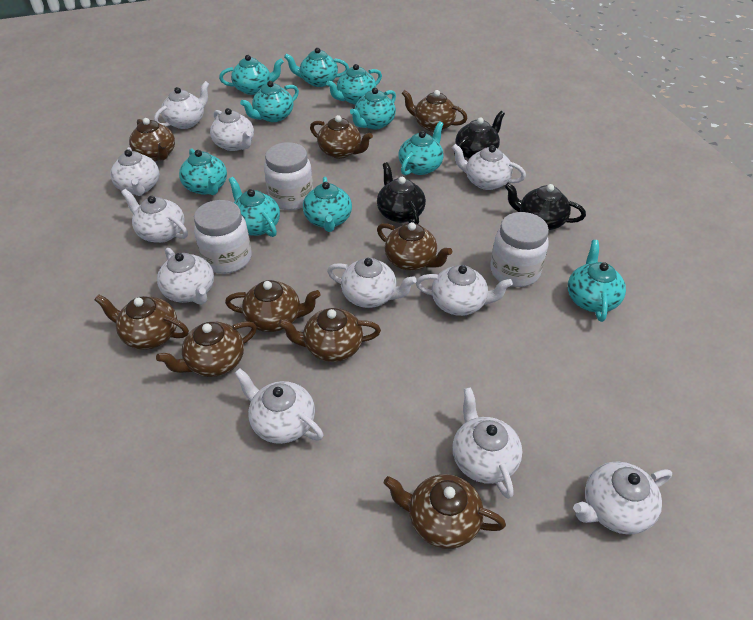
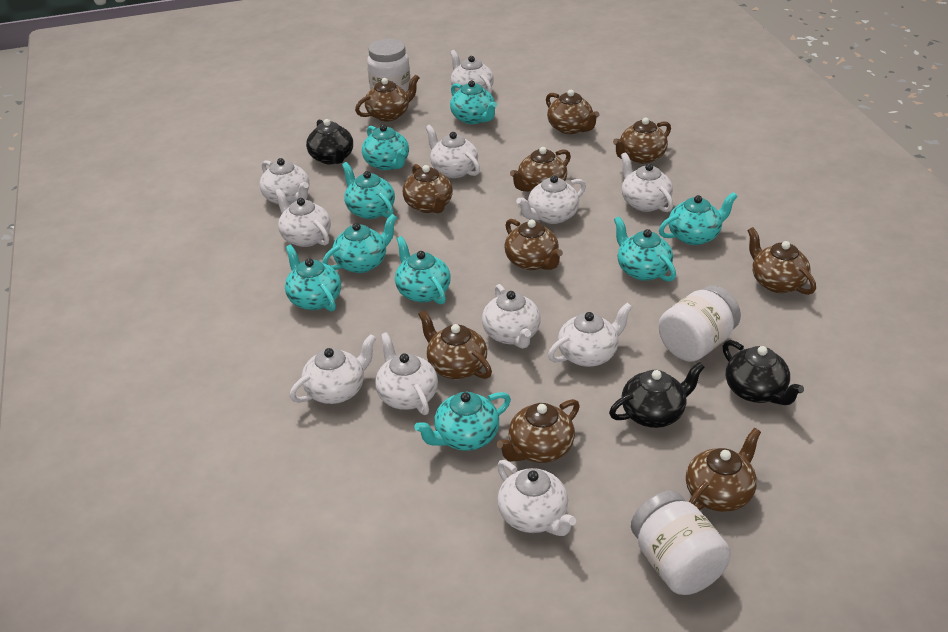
brown teapot: [94,294,189,350] [129,118,175,161] [156,321,257,377] [225,280,321,332] [278,308,381,362] [310,115,373,159] [377,222,452,271] [384,474,506,549] [402,90,467,132] = 9 -> [355,75,419,121] [403,164,453,213] [418,310,492,379] [497,399,580,463] [504,219,563,270] [510,147,571,192] [546,90,600,134] [613,117,671,164] [686,428,761,512] [747,227,816,295] = 10
turquoise teapot: [179,148,227,195] [219,55,284,95] [229,177,280,237] [240,81,299,122] [284,47,349,87] [303,177,352,232] [326,64,382,104] [350,88,396,129] [399,121,444,175] [568,240,626,322] = 10 -> [285,245,341,312] [322,214,397,273] [342,162,395,219] [362,124,409,170] [395,236,451,305] [414,392,511,451] [450,80,497,124] [614,217,676,282] [659,192,738,245] = 9

